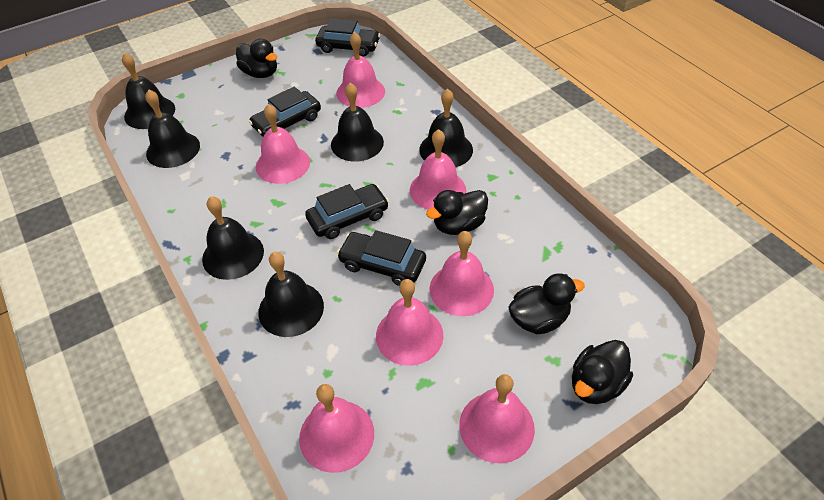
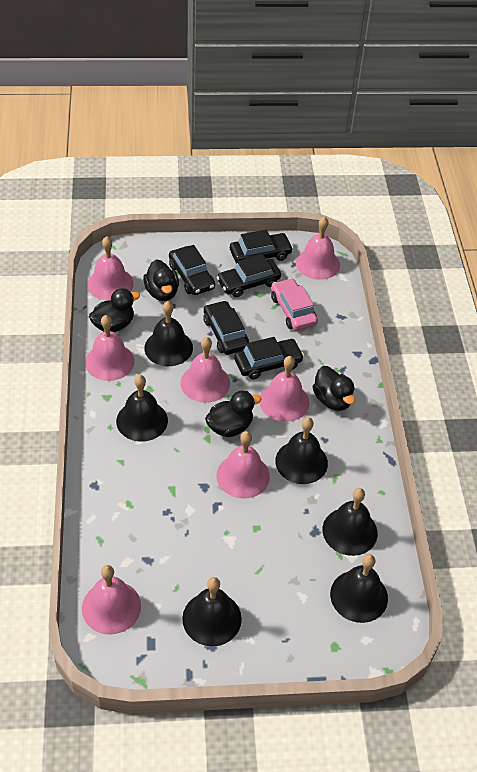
black car: [249,86,321,137] [305,184,389,239] [315,18,380,56] [337,230,426,286] = 4 -> [169,245,215,295] [203,300,249,355] [217,254,281,297] [230,229,293,263] [234,337,304,379] = 5
pink car: none = 0 -> [271,278,318,331] = 1

